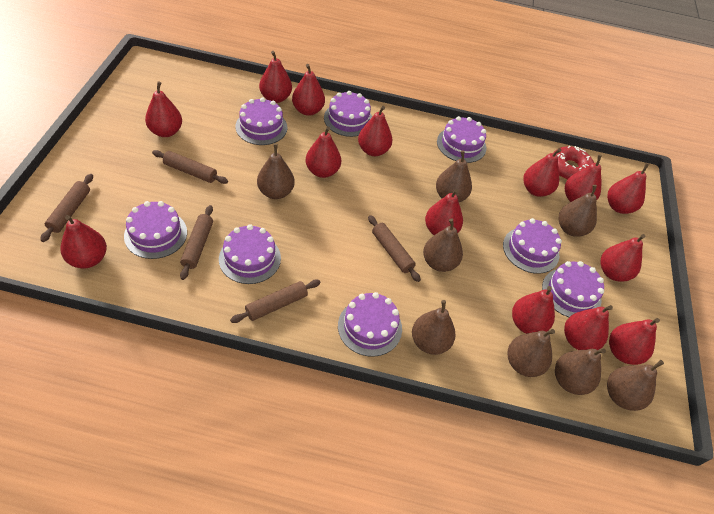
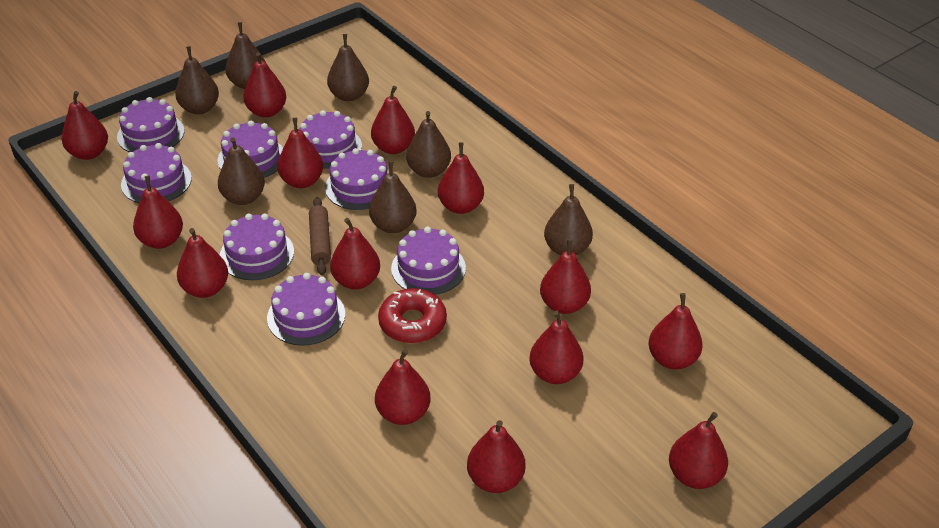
brown pear: [257,144,294,199] [412,300,456,355] [423,218,463,272] [436,150,472,202] [507,329,555,377] [555,348,606,395] [559,185,597,237] [607,360,664,411] = 8 -> [175,46,219,114] [218,137,265,205] [225,22,265,89] [327,34,369,101] [369,161,417,233] [406,111,451,178] [544,184,593,256] = 7
brown rolling pin: [40,174,93,242] [152,150,228,184] [180,205,213,280] [230,279,321,323] [368,215,421,282] = 5 -> [309,197,331,275] = 1

